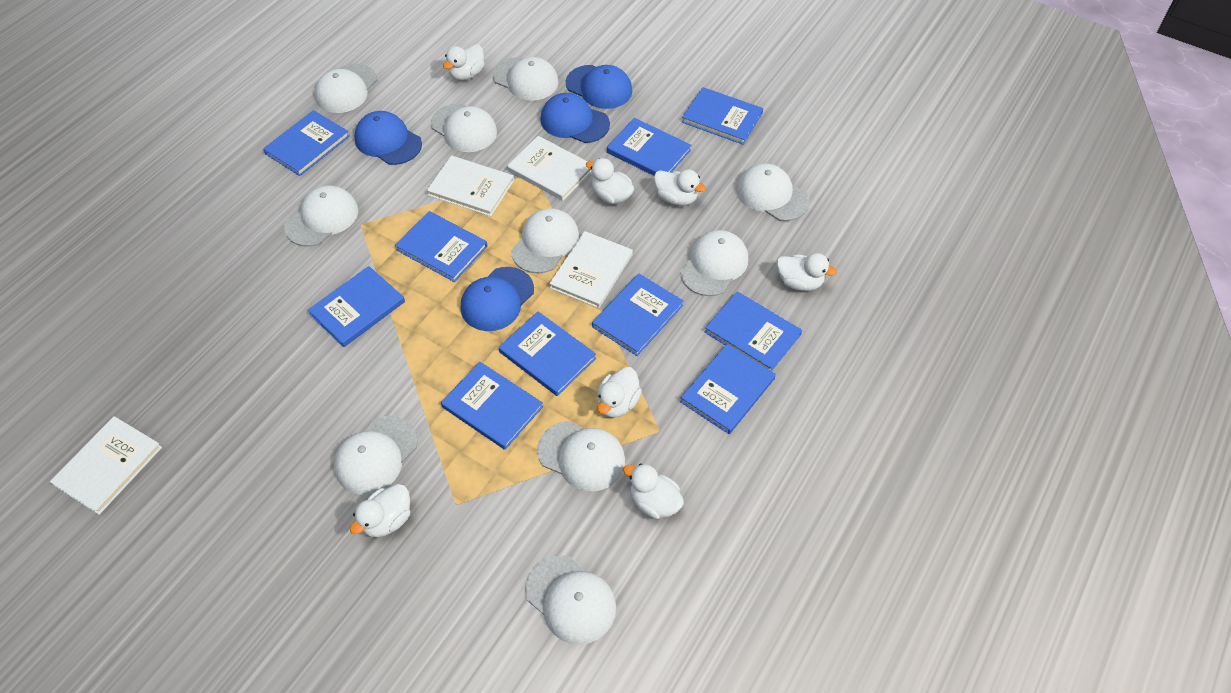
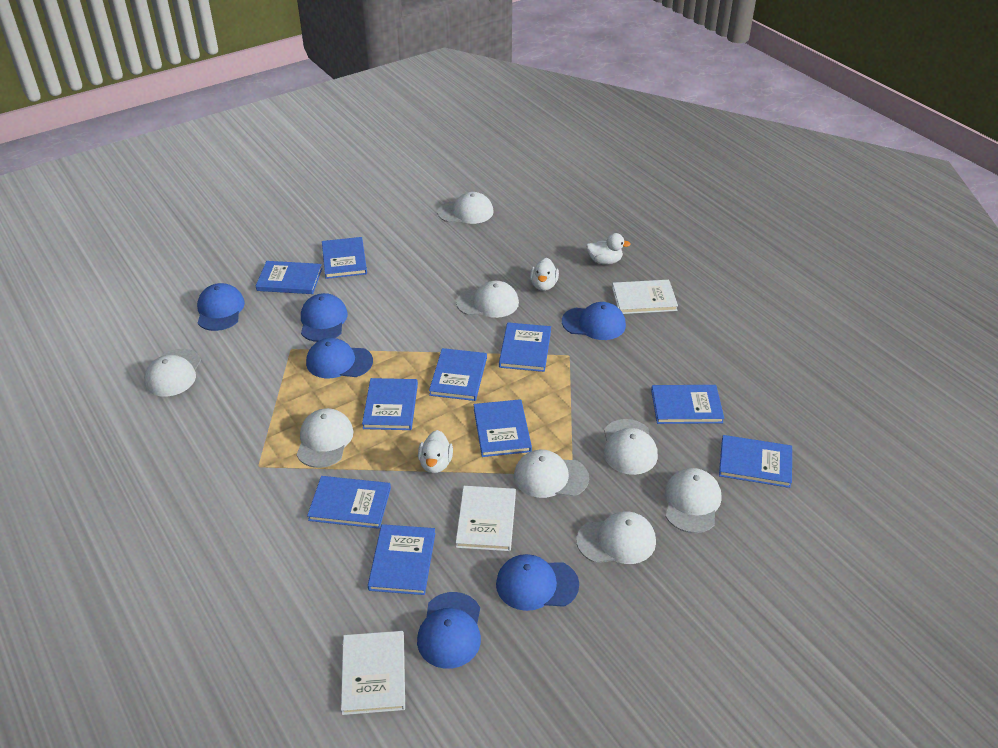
blue cap: [354,111,422,165] [461,267,534,331] [540,93,610,143] [566,65,632,109] = 4 -> [197,283,245,331] [301,293,348,342] [306,338,373,378] [417,592,481,669] [496,554,579,611] [562,302,626,340] = 6
white book: [50,416,162,515] [427,155,514,216] [507,136,591,201] [549,231,633,308] = 4 -> [341,631,405,715] [456,486,516,551] [612,280,678,314] = 3
white cap: [284,185,358,247] [315,64,377,113] [334,416,418,495] [431,104,497,152] [492,57,559,101] [511,208,579,273] [525,555,616,645] [537,421,625,491] [680,230,748,296] [737,163,810,221] = 10 -> [144,349,201,397] [296,408,353,468] [437,192,493,224] [456,281,519,318] [514,449,589,498] [576,511,656,564] [604,419,658,475] [665,468,721,533] = 8
white duck: [350,484,410,537] [443,44,485,80] [586,158,634,204] [597,367,642,418] [623,463,684,519] [654,169,706,206] [777,253,837,291] = 7 -> [418,430,453,473] [530,258,559,291] [586,233,631,264] = 3

